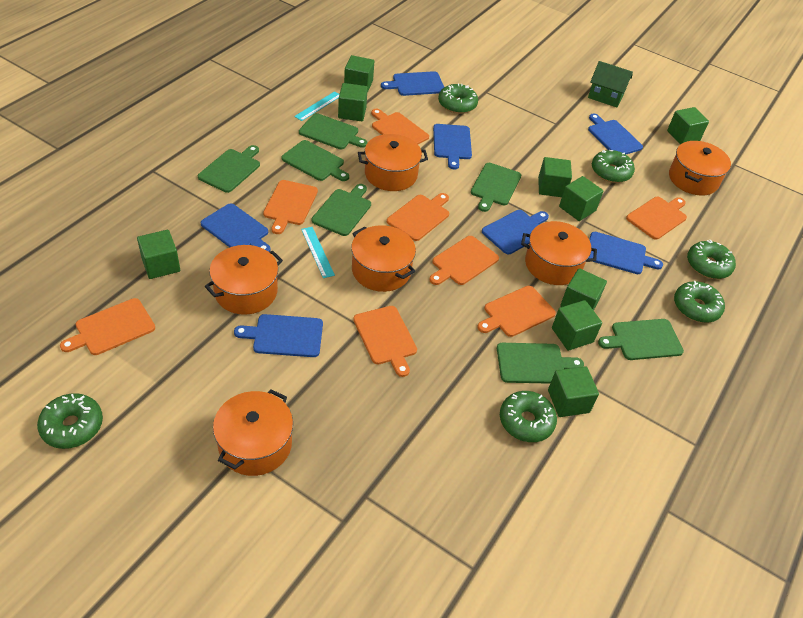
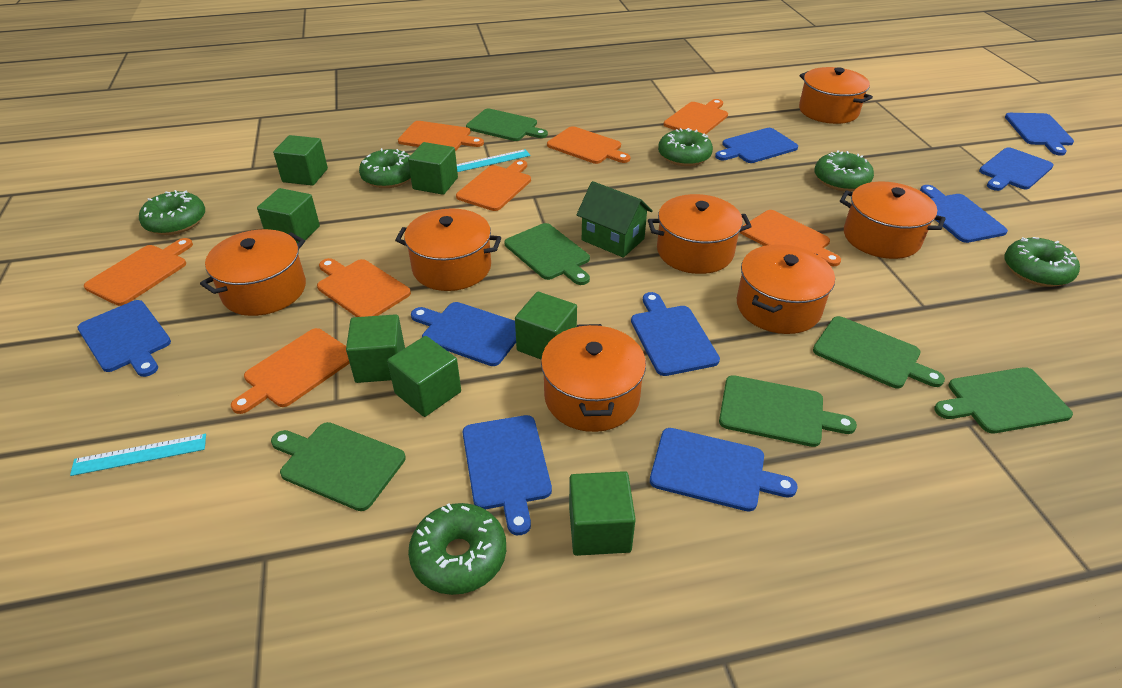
blue cutting board: [201,203,271,252] [234,314,323,357] [381,71,444,96] [433,124,472,170] [482,210,549,254] [588,114,643,154] [589,232,663,274] = 7 -> [77,300,171,377] [411,302,516,366] [463,415,552,535] [631,292,720,376] [650,428,798,512] [715,128,798,163] [920,185,1008,243] [979,147,1054,191] [1005,113,1074,156] = 9
green cube: [137,230,180,279] [338,83,368,121] [344,55,374,93] [538,157,572,197] [548,366,599,417] [552,300,602,351] [559,176,603,221] [560,268,607,311] [667,107,709,145] = 9 -> [257,188,320,244] [273,135,328,186] [346,314,405,383] [387,336,461,417] [408,142,458,195] [515,292,577,359] [569,471,636,556] = 7
green cutting board: [198,145,260,193] [281,140,349,181] [299,113,368,149] [312,184,371,236] [471,163,521,212] [497,343,584,384] [598,319,684,360] = 7 -> [271,422,406,511] [466,109,548,141] [505,223,590,285] [719,375,857,447] [813,316,945,388] [934,367,1073,433] = 6
orange pot: [205,245,283,315] [213,389,293,476] [351,225,416,292] [358,134,428,191] [521,221,597,285] [669,141,731,195] = 6 -> [200,229,306,316] [395,209,501,291] [541,324,646,432] [648,194,752,274] [737,244,835,334] [799,67,873,124] [840,181,946,259] = 7

